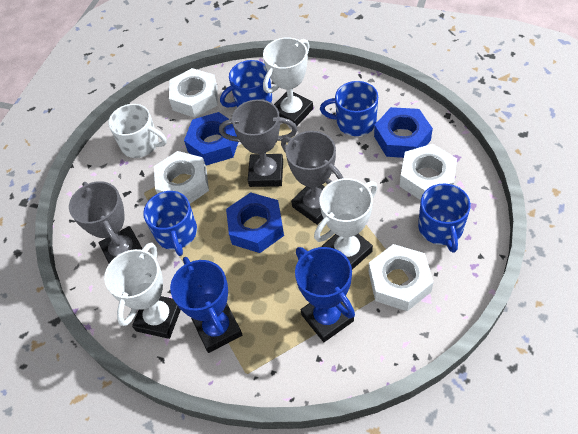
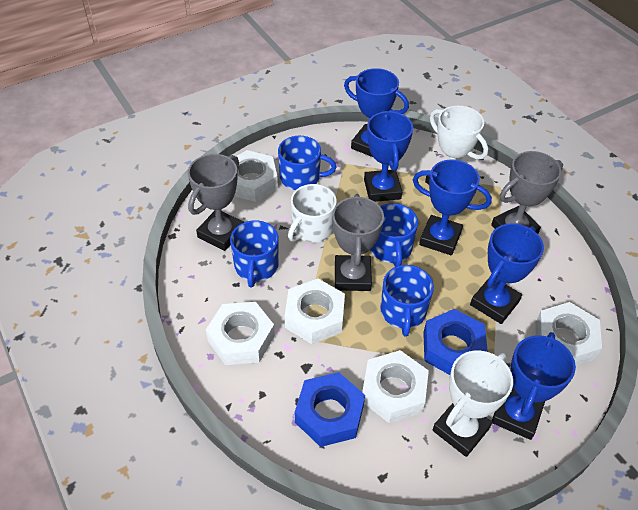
blue nut: [184,112,238,166] [226,192,284,253] [374,107,433,158] = 3 -> [295,372,365,447] [423,309,488,375] = 2
blue trophy: [170,257,242,353] [295,247,355,342] = 2 -> [344,68,409,157] [364,110,413,202] [413,160,492,255] [470,223,544,324] [492,332,576,440] = 5
white nut: [154,151,209,204] [169,68,218,118] [369,244,434,311] [400,144,457,200] = 4 -> [206,302,275,365] [234,150,278,202] [285,279,345,344] [362,350,429,423] [536,302,602,366] = 5
white trophy: [104,243,181,339] [263,37,313,126] [314,178,377,270] = 3 -> [425,106,488,185] [433,350,513,457] = 2

